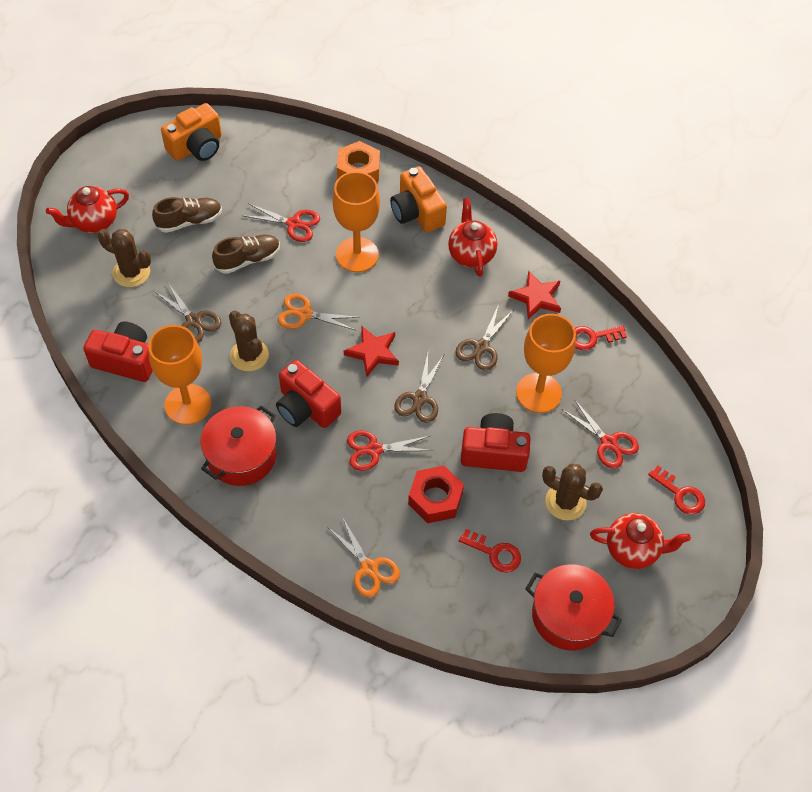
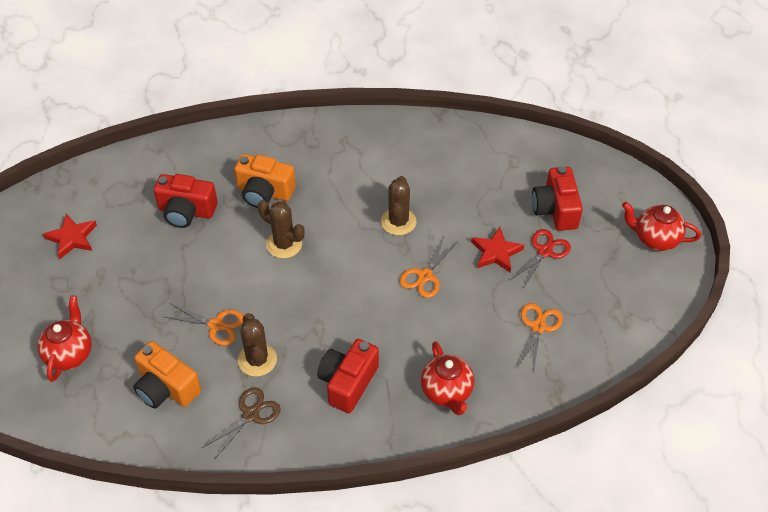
brown scissors: [154,283,221,343] [394,353,444,423] [455,304,513,371] = 3 -> [202,387,281,460] = 1
brown shoe: [152,197,222,233] [212,235,280,274] = 2 -> none = 0
orange goblet: [148,325,211,425] [332,171,380,272] [516,314,576,413] = 3 -> none = 0
orange nut: [337,141,380,182] = 1 -> none = 0
orange scissors: [278,293,360,330] [328,518,400,598] = 2 -> [165,303,243,346] [399,237,457,298] [517,303,563,373] = 3
red key: [459,529,521,572] [575,326,627,351] [648,466,705,514] = 3 -> none = 0
red nut: [408,466,464,523] = 1 -> none = 0
red pot: [200,405,277,486] [525,564,622,651] = 2 -> none = 0
red scissors: [244,203,320,242] [347,430,433,471] [562,399,639,469] = 3 -> [509,229,571,289] = 1

